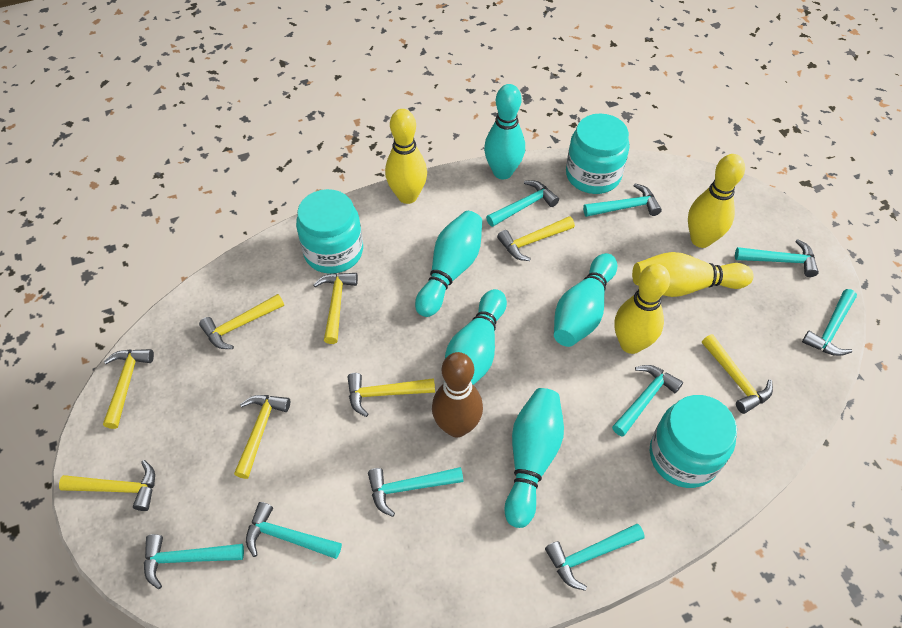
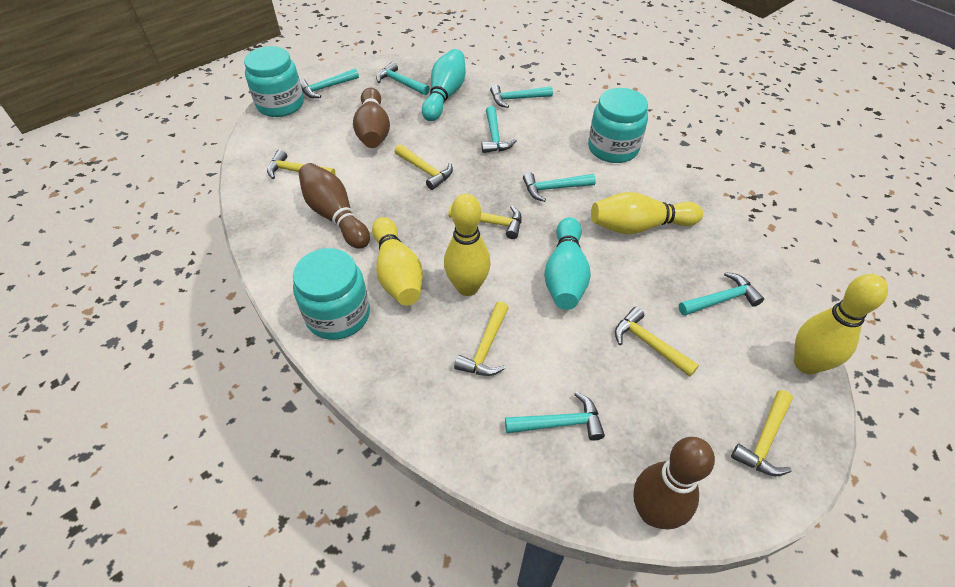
brown bowling pin: [432,352,483,437] = 1 -> [298,163,370,249] [353,88,390,148] [633,437,715,530] = 3
turquoise bowling pin: [415,211,482,317] [444,289,507,385] [484,84,525,179] [504,388,564,528] [554,253,617,347] = 5 -> [422,49,466,121] [544,217,591,310] = 2
turquoise hammer: [144,534,244,589] [246,502,342,559] [368,467,464,517] [486,180,559,227] [545,524,645,591] [583,183,662,217] [612,365,683,437] [735,239,819,277] [802,289,857,356] = 9 -> [300,69,359,98] [376,62,430,95] [482,106,517,153] [490,85,553,108] [505,392,605,441] [523,172,596,202] [679,272,764,316] = 7
yellow hammer: [59,460,155,511] [103,349,154,429] [199,294,284,349] [234,395,290,479] [313,273,358,344] [347,373,435,417] [497,216,575,261] [702,334,773,414] = 8 -> [267,150,335,179] [395,144,453,190] [448,205,522,239] [454,302,509,376] [615,307,699,377] [731,390,793,476] = 6

